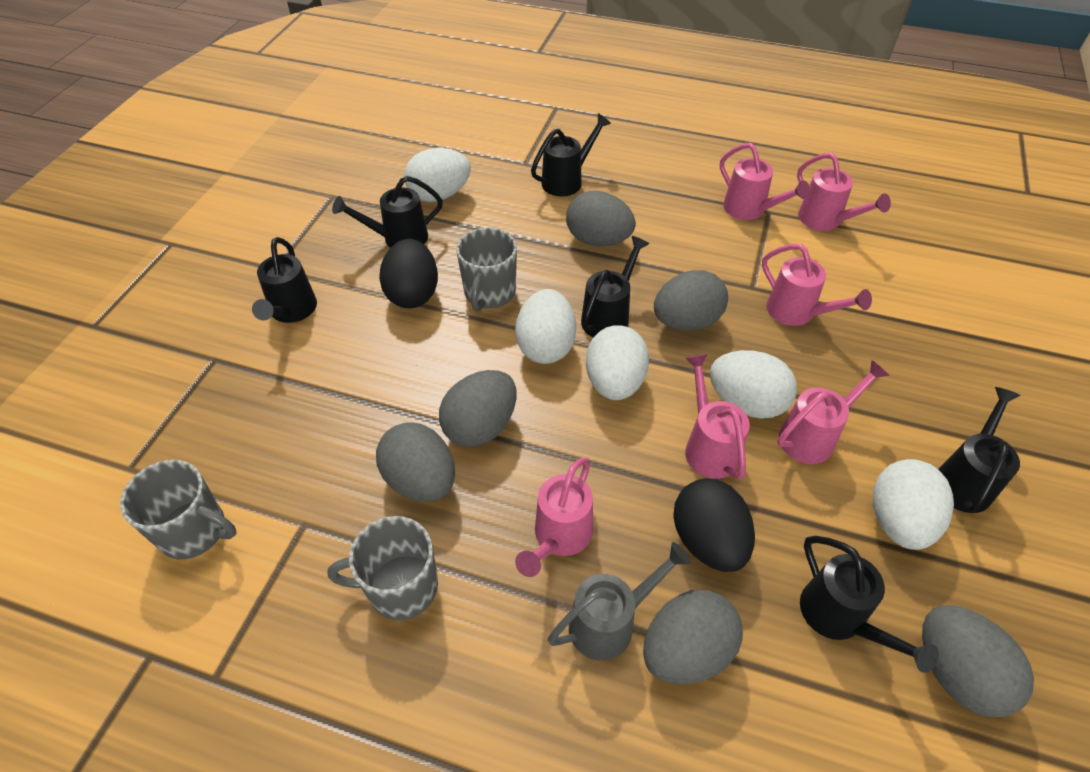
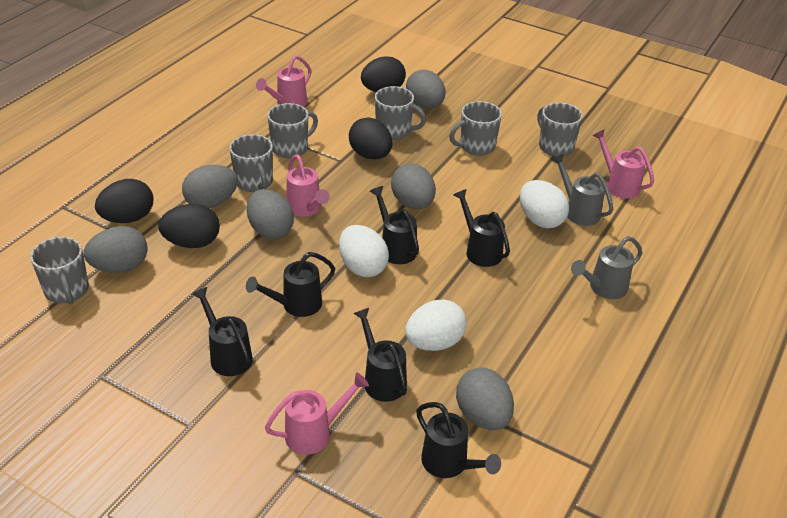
black egg: [379,239,438,308] [673,479,755,572] = 2 -> [95,179,154,223] [158,204,220,248] [349,117,392,159] [361,56,406,92] = 4
grey mug: [120,460,237,559] [328,516,438,620] [456,227,517,312] = 3 -> [30,237,89,304] [230,134,273,192] [268,103,318,158] [375,86,426,140] [449,101,502,156] [538,103,583,157] = 6
grey watering can: [548,542,691,661] = 1 -> [552,154,613,226] [571,236,642,299] = 2
pink watering can: [515,458,593,577] [685,354,750,480] [720,143,810,220] [762,244,872,326] [777,360,890,464] [797,153,891,231] = 6 -> [256,55,312,107] [265,372,369,455] [286,155,330,217] [592,129,654,199] = 4
white egg: [404,148,471,202] [515,289,576,364] [586,325,649,400] [710,350,797,419] [873,459,954,550] = 5 -> [339,225,389,277] [405,299,467,351] [520,180,569,228] = 3

